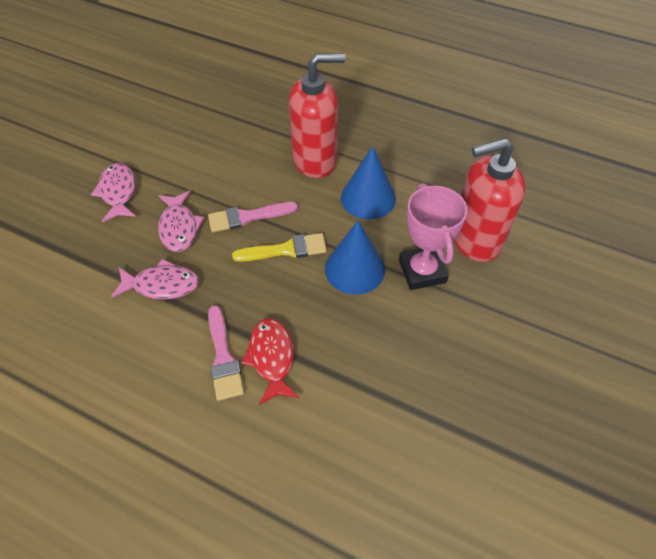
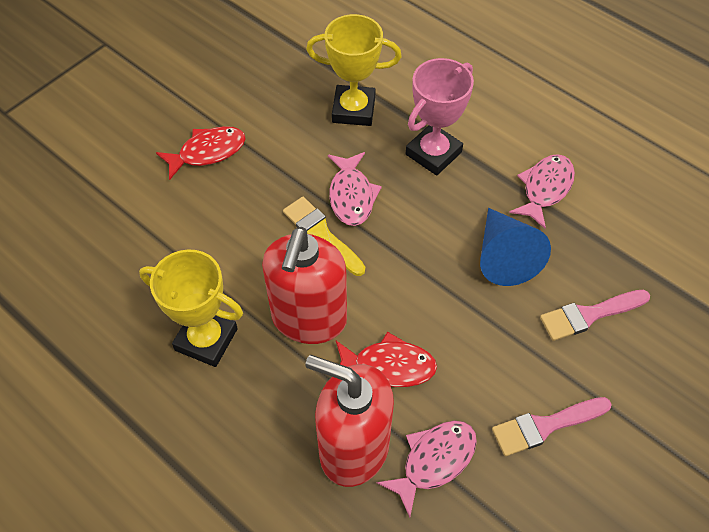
blue cone: [325,220,385,295] [341,146,396,220] = 2 -> [480,208,551,286] = 1
red fish: [241,318,299,405] = 1 -> [156,126,246,181] [336,332,437,387] = 2
yellow trophy: none = 0 -> [139,249,243,367] [306,14,402,126] = 2

